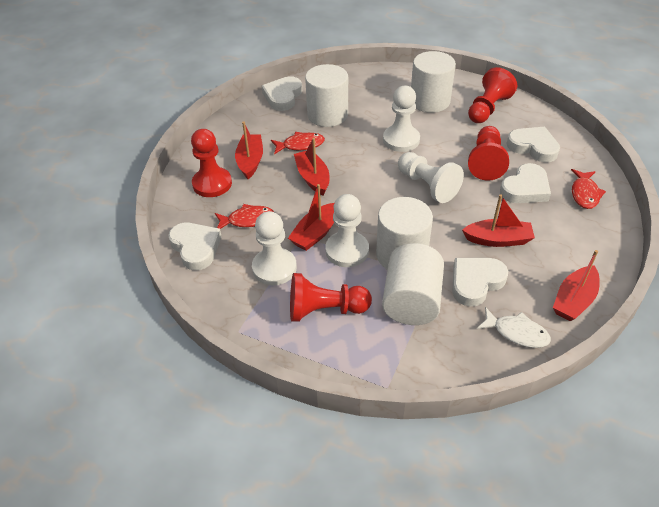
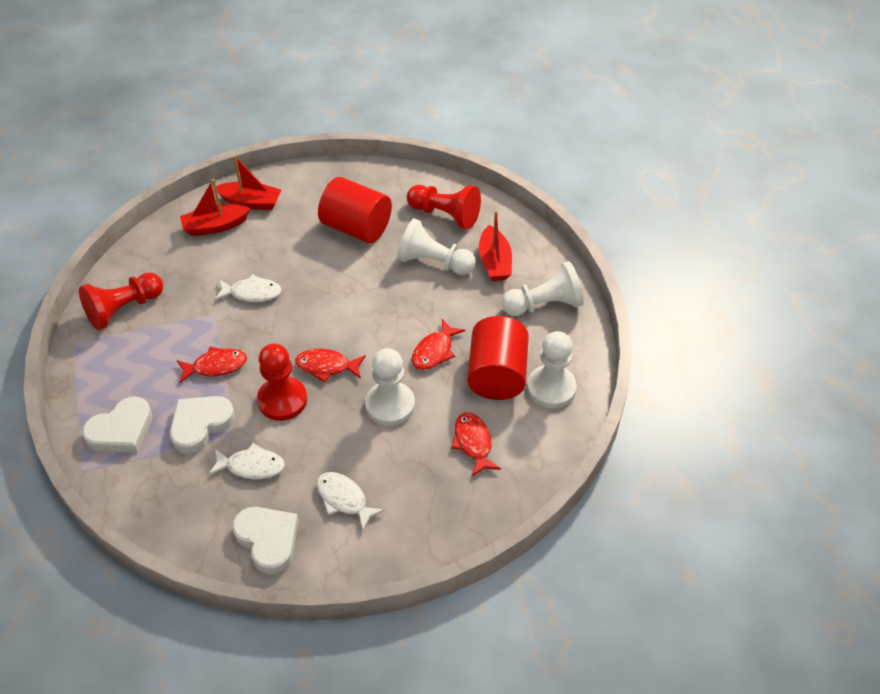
red boat: [235,122,263,179] [288,184,334,251] [294,138,329,196] [462,194,535,247] [553,250,600,321] = 5 -> [180,179,251,236] [216,155,281,210] [479,210,512,281] = 3
red cylinder: none = 0 -> [318,177,392,243] [467,316,529,400] = 2
red fish: [215,204,275,229] [271,132,325,155] [571,169,606,209] = 3 -> [177,347,247,383] [295,349,366,382] [412,319,465,370] [451,413,501,477] = 4
red pawn: [191,129,232,197] [290,273,372,322] [468,67,517,123] [468,126,509,181] = 4 -> [79,272,163,330] [257,343,307,421] [407,185,481,229] = 3
white cylinder: [305,64,348,127] [376,197,433,270] [382,243,444,325] [411,51,456,113] = 4 -> none = 0
white fish: [477,307,551,348] = 1 -> [208,443,285,479] [214,274,282,302] [316,472,385,531] = 3
white heart: [168,223,222,270] [262,76,302,111] [452,258,508,307] [500,163,551,203] [506,127,560,162] = 5 -> [82,397,152,453] [170,396,235,454] [232,507,299,575] = 3

